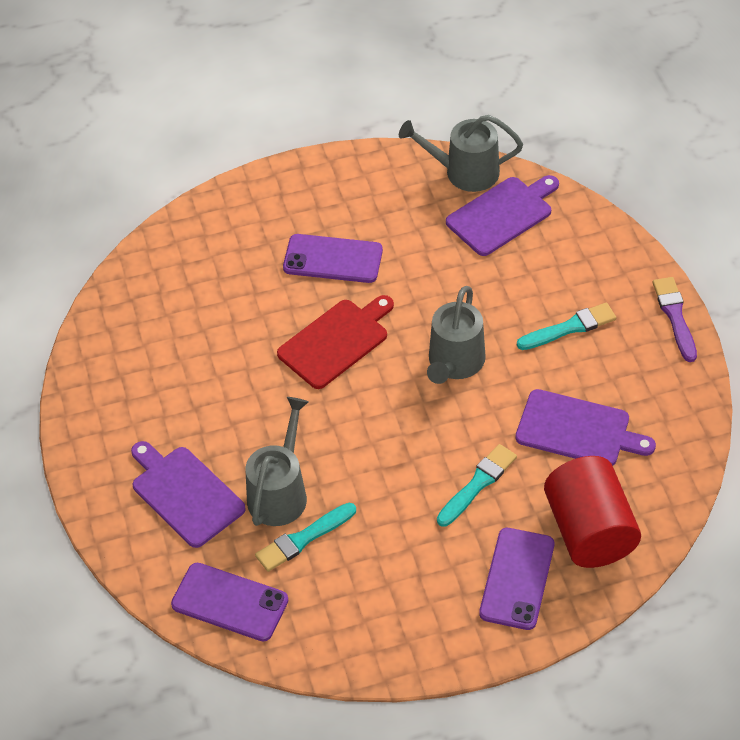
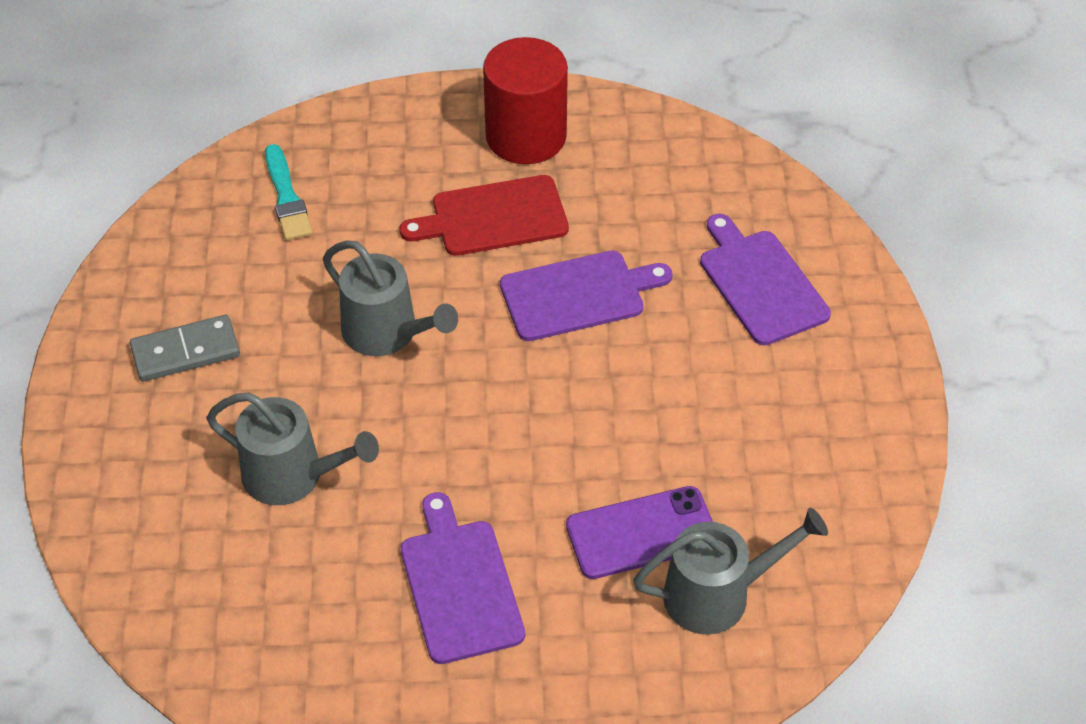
grey domino: none = 0 -> [130,315,240,382] = 1
purple brush: [653,277,697,362] = 1 -> none = 0
purple phone: [171,563,288,642] [283,234,383,283] [479,528,554,630] = 3 -> [566,486,713,579] = 1
turquoise brush: [255,503,356,572] [437,444,517,527] [517,303,616,350] = 3 -> [265,144,312,240] = 1

